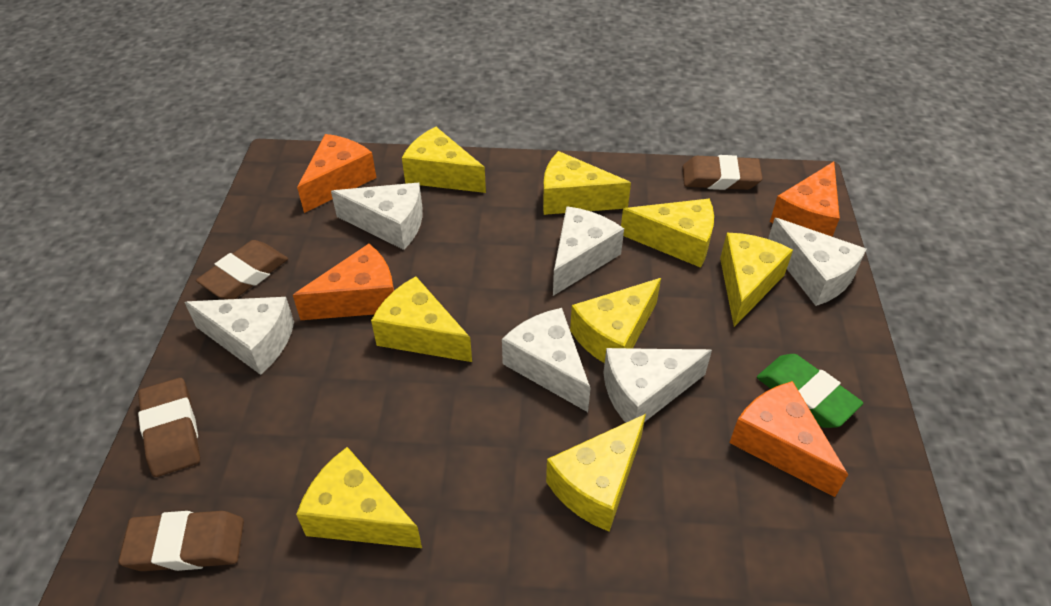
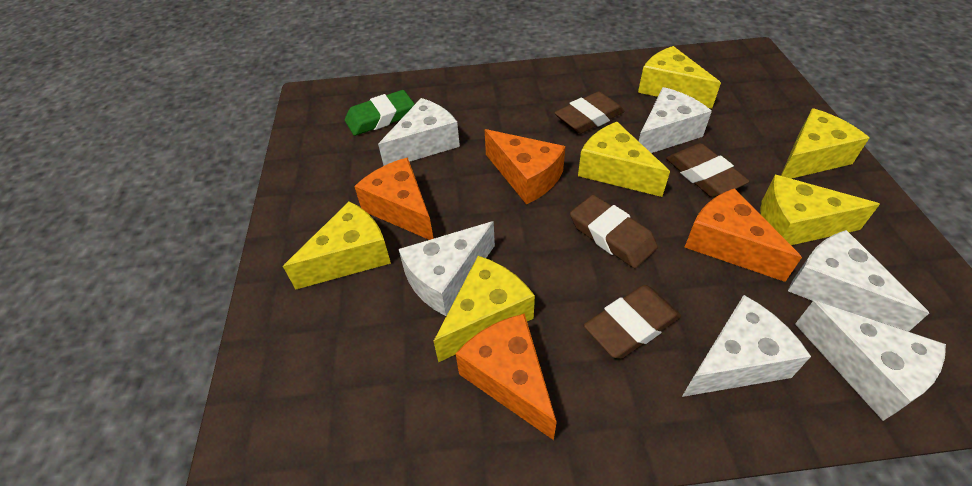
yellow cheese: [296,447,422,548] [371,276,472,362] [402,127,486,193] [543,151,631,215] [546,414,646,532] [570,278,661,363] [621,199,714,268] [720,233,793,327] = 8 -> [283,201,391,290] [434,256,535,362] [578,122,670,197] [638,46,721,109] [760,175,880,245] [781,108,869,179] = 6

